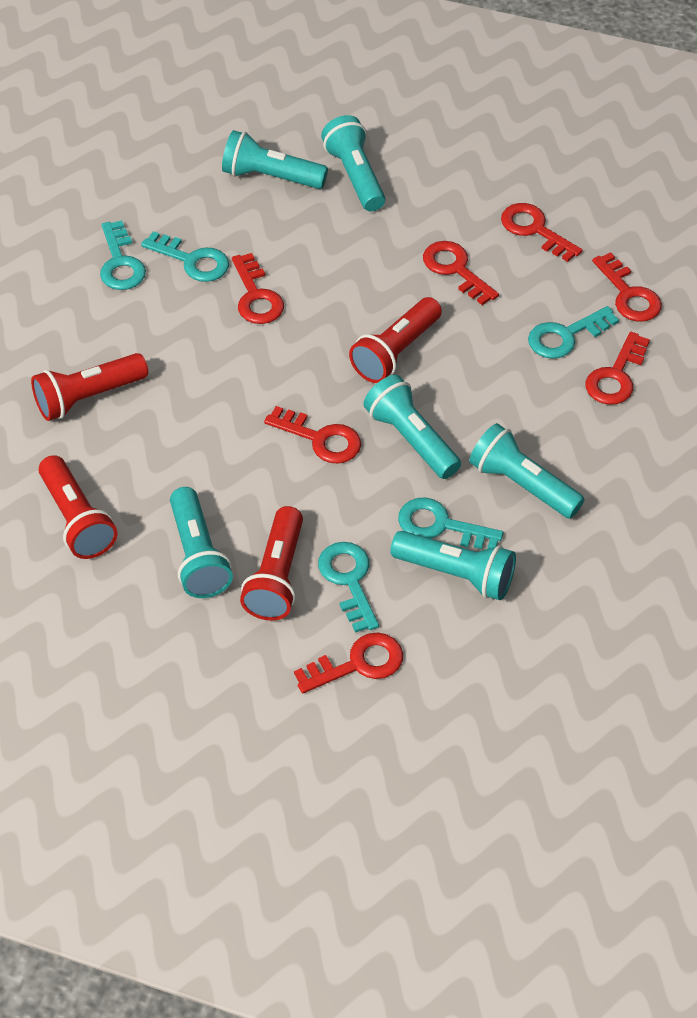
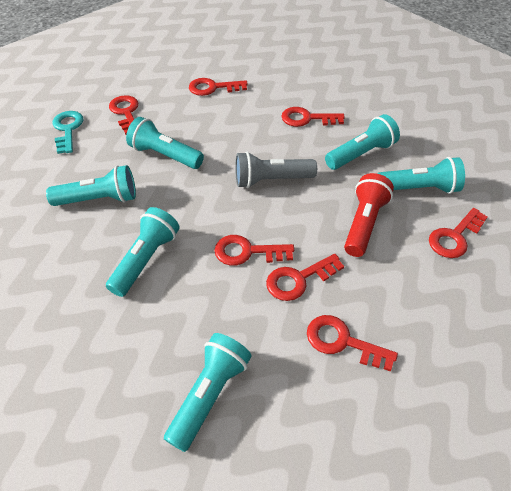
grey flashlight: none = 0 -> [235,152,317,188] = 1
red flashlight: [31,353,148,421] [39,455,118,559] [240,506,303,621] [349,297,442,383] = 4 -> [344,173,394,257] = 1
turquoise key: [100,221,146,290] [141,231,229,282] [318,542,379,633] [398,497,503,549] [528,306,619,359] = 5 -> [53,111,83,154] = 1

